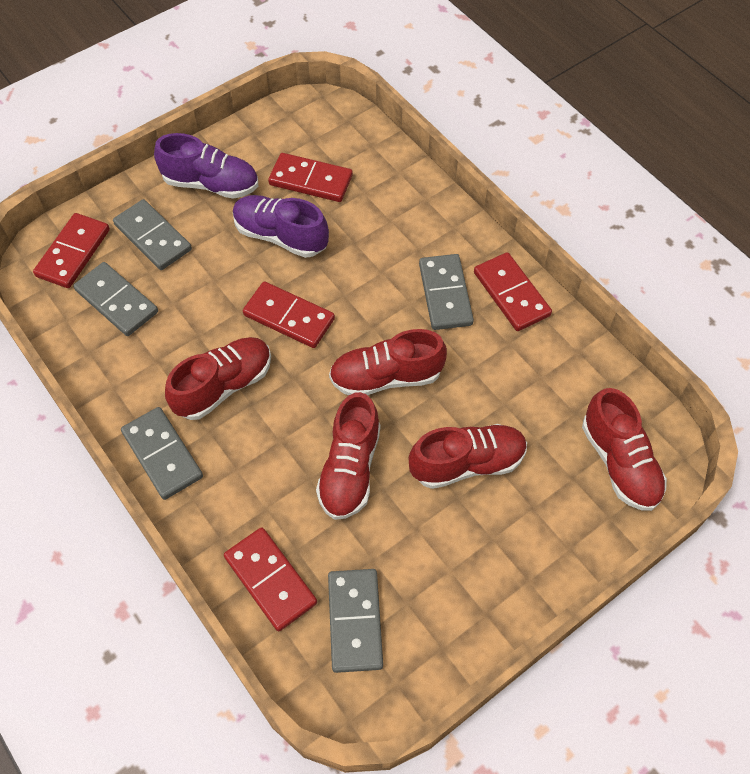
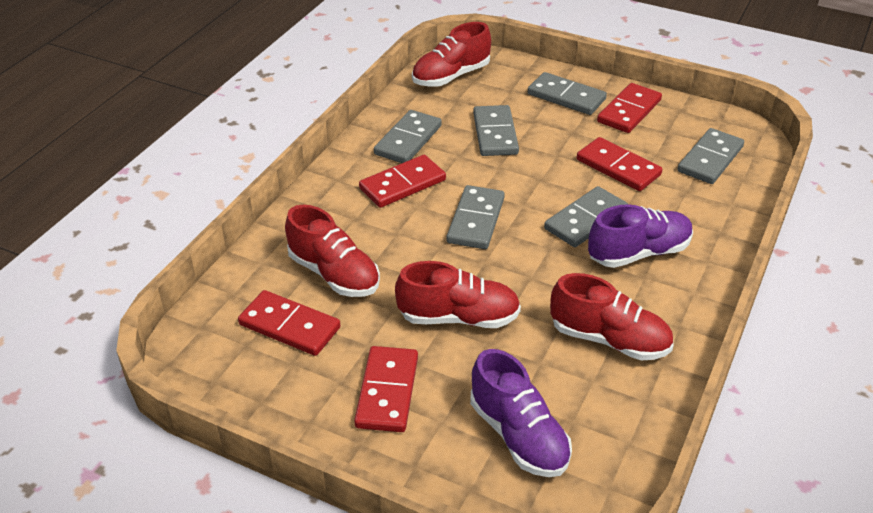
grey domino: [73,262,158,336] [113,199,192,270] [121,407,203,500] [328,569,383,673] [419,254,474,330] = 5 -> [374,110,442,163] [447,185,505,249] [473,105,519,156] [528,72,607,115] [544,186,628,247] [677,128,744,184] = 6
red shoe: [165,337,271,420] [316,392,380,520] [329,329,447,396] [408,424,527,489] [582,388,667,511] = 5 -> [285,205,380,297] [395,261,521,328] [412,22,491,87] [550,273,674,360] = 4

